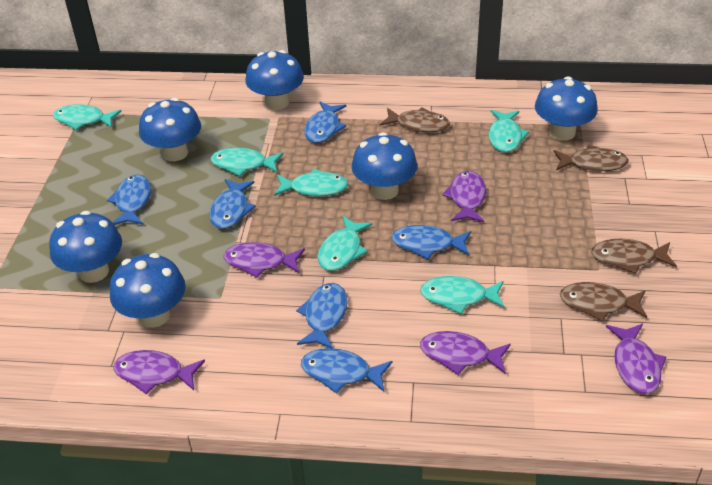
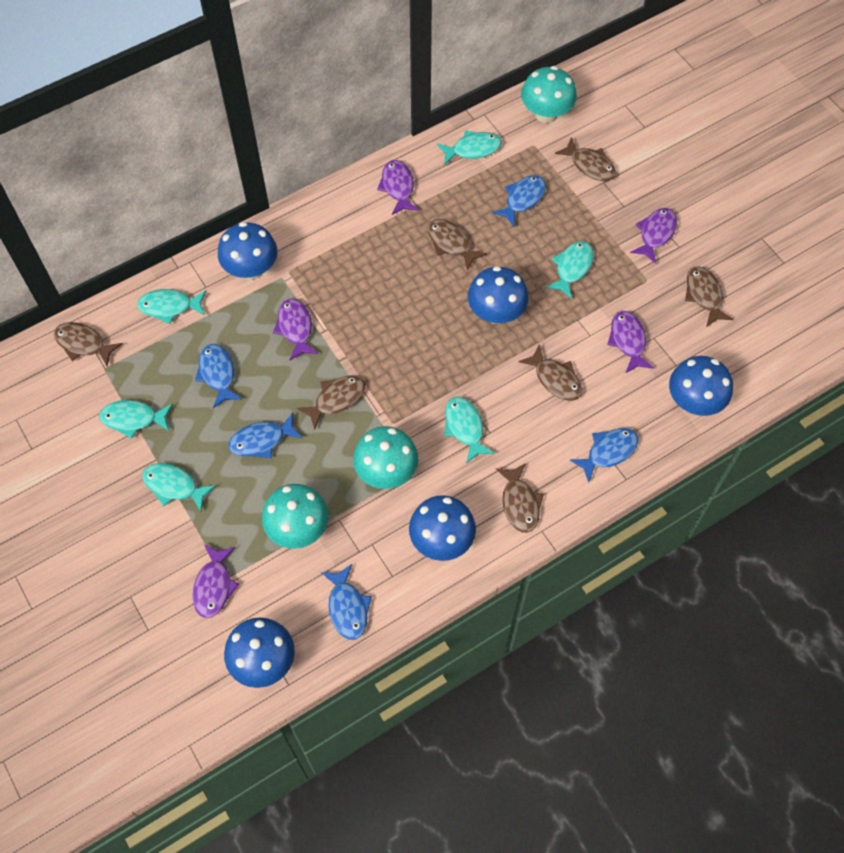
blue fish: [107,175,151,225] [209,179,256,229] [296,283,348,348] [301,348,392,394] [304,102,346,143] [391,225,471,259] = 6 -> [195,344,242,408] [229,413,302,458] [321,564,372,640] [492,175,546,226] [570,428,638,482] = 5
blue mushroom: [49,211,122,283] [110,253,186,328] [139,98,201,161] [245,50,304,110] [352,132,417,200] [535,76,598,141] = 6 -> [218,222,277,280] [224,617,295,688] [409,495,476,561] [468,266,529,324] [669,356,733,416] = 5
brown fish: [380,108,450,132] [553,145,629,171] [560,282,647,322] [591,239,677,274] = 4 -> [54,322,123,366] [297,375,365,430] [427,219,487,271] [496,463,544,533] [519,344,582,401] [555,137,616,181] [685,267,734,327] = 7
turquoise mushroom: none = 0 -> [262,484,329,549] [353,426,418,489] [521,66,577,123] = 3

